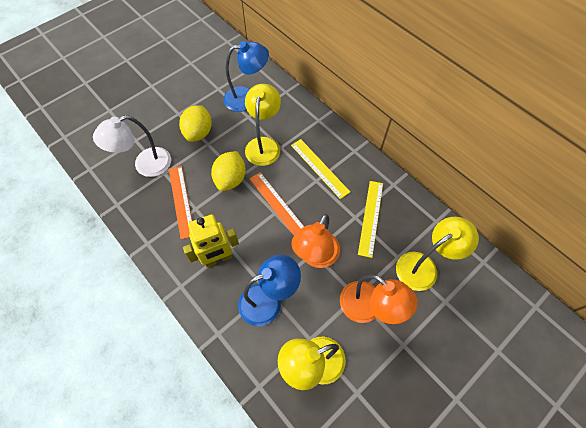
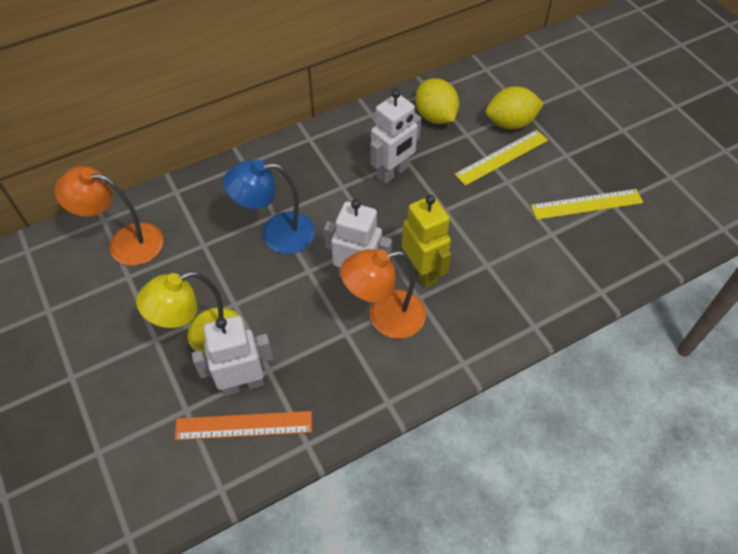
blue lamp: [223,41,269,112] [238,255,301,326] = 2 -> [223,160,315,254] = 1
orange ruler: [169,166,192,239] [249,172,304,236] = 2 -> [175,411,312,440] = 1
white lamp: [93,115,171,177] = 1 -> none = 0
white robot: none = 0 -> [192,316,273,396] [324,199,392,277] [371,89,421,184] = 3
yellow lamp: [245,84,281,166] [278,337,346,390] [396,217,479,291] = 3 -> [136,271,245,356] = 1

